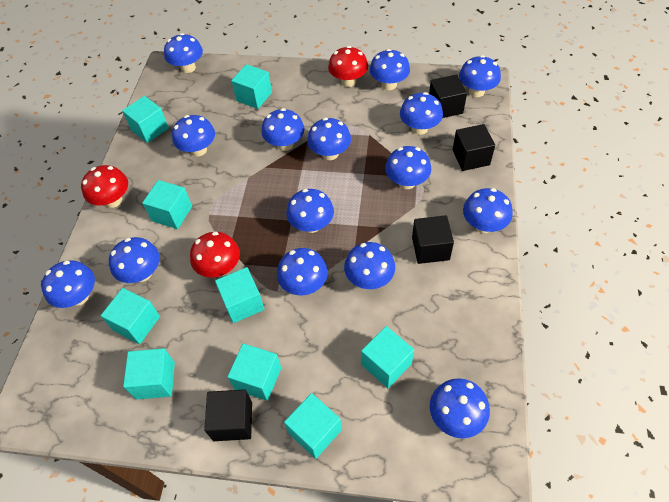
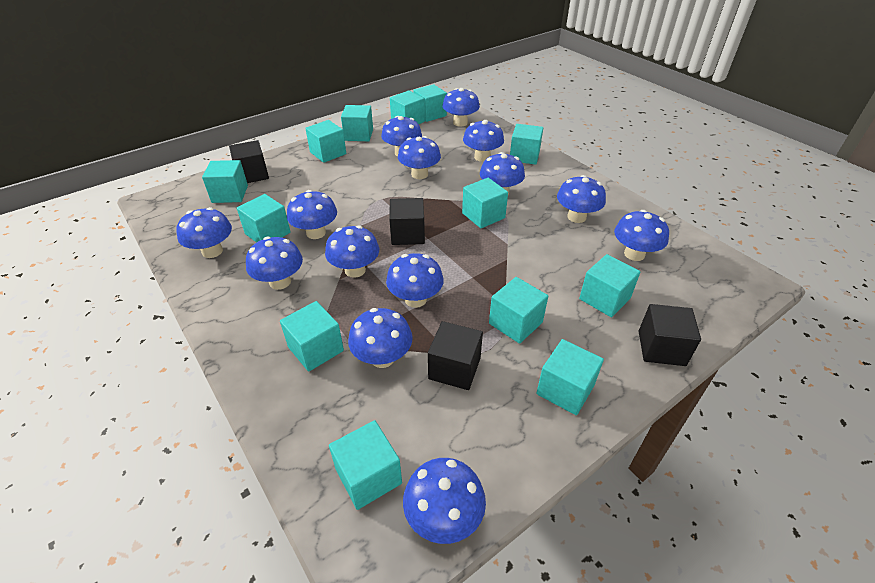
blue mushroom: [41,260,95,308] [109,237,160,283] [164,33,203,73] [172,115,215,157] [261,108,304,151] [277,248,328,295] [286,189,334,233] [307,118,351,160] [344,242,395,289] [370,49,410,90] [385,146,431,189] [400,92,443,135] [430,378,490,438] [459,55,501,97] [463,188,513,233] = 15 -> [176,207,232,258] [246,237,303,290] [287,190,337,239] [325,225,379,278] [348,308,413,368] [381,116,422,156] [386,253,444,308] [398,136,441,179] [403,458,486,544] [442,88,480,127] [463,120,504,162] [480,152,525,195] [557,175,606,223] [614,210,669,261] = 14
red mushroom: [81,165,128,208] [190,231,240,278] [328,46,368,87] = 3 -> none = 0
turquoise cube: [101,288,160,344] [122,96,169,143] [123,348,175,399] [142,180,192,229] [215,267,264,323] [227,343,281,401] [231,64,272,109] [284,393,342,459] [361,326,414,388] = 9 -> [202,160,248,203] [237,194,291,243] [280,301,344,372] [305,120,346,163] [329,420,402,510] [341,105,373,141] [390,90,425,124] [413,84,447,122] [462,178,508,228] [489,277,548,344] [510,124,543,165] [536,339,604,415] [579,254,640,317] = 13

